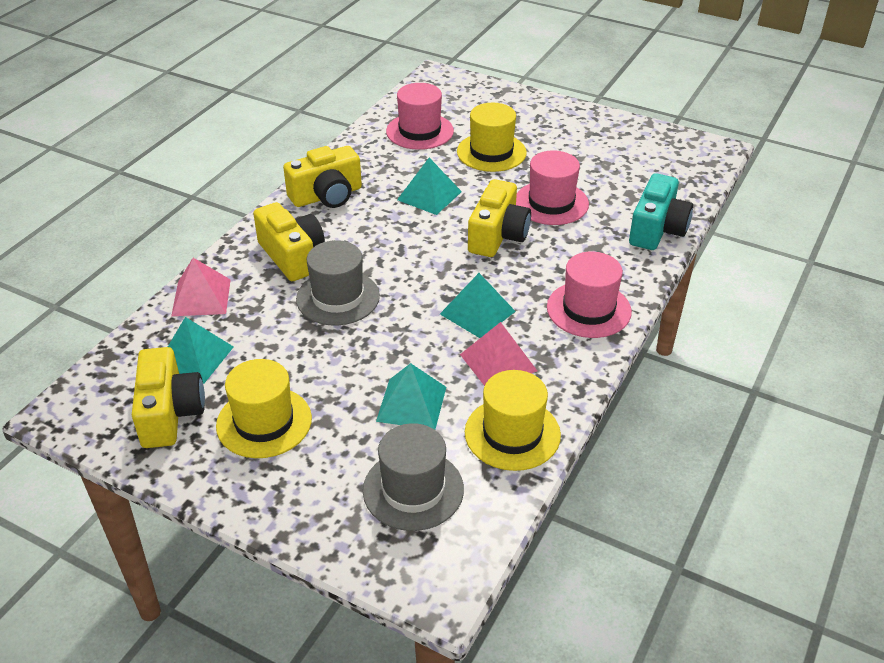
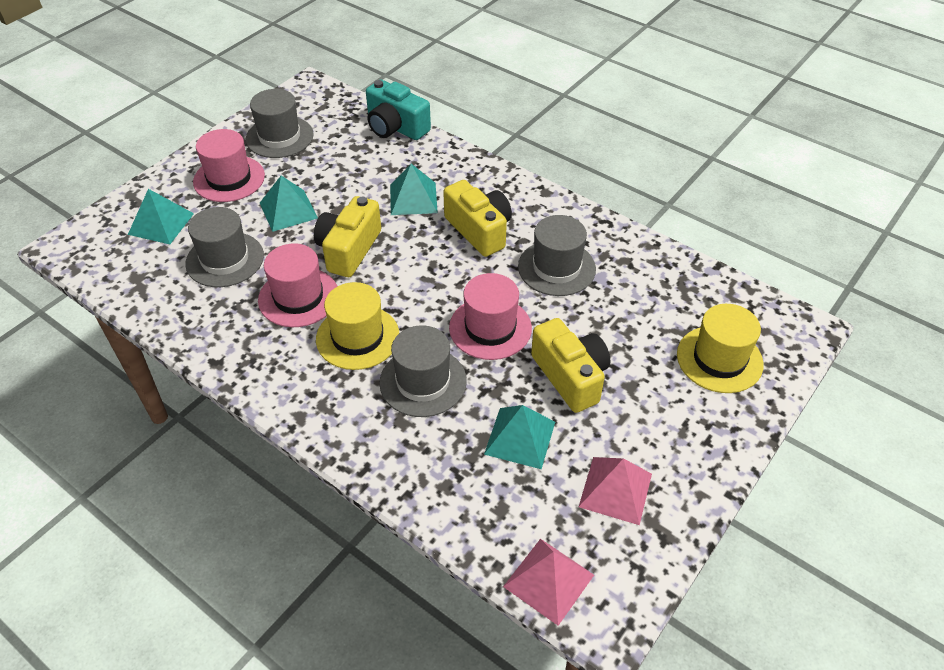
grey hat: [296,240,380,326] [363,423,464,531] = 2 -> [185,207,264,287] [246,89,314,158] [379,325,467,417] [518,215,596,296] = 4
yellow camera: [132,347,205,448] [253,202,325,281] [283,146,362,208] [468,179,531,257] = 4 -> [314,196,381,277] [443,180,512,257] [531,318,611,413] = 3
yellow hat: [216,359,312,458] [457,103,527,172] [465,370,561,471] = 3 -> [316,282,399,370] [677,304,764,393] = 2

